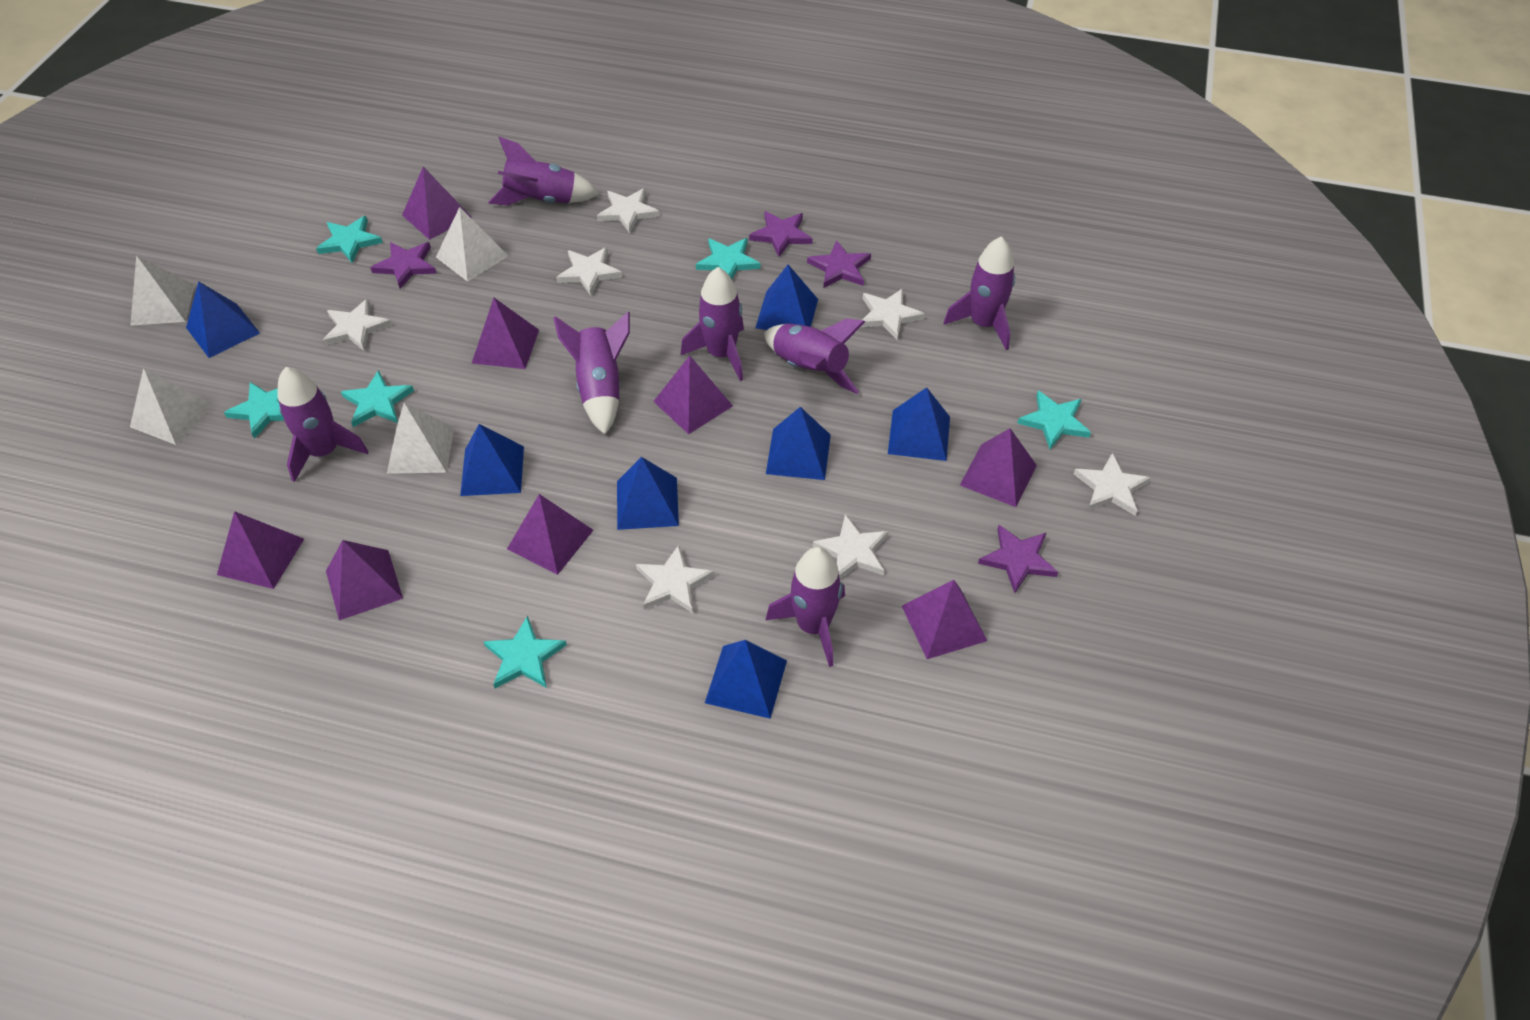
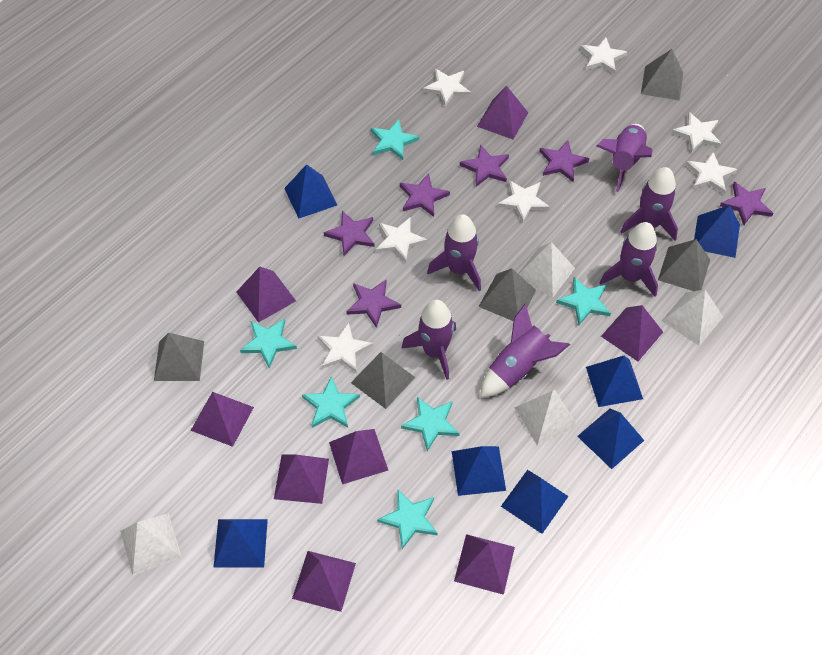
grey pyramid: none = 0 -> [154,333,204,381] [351,352,415,409] [479,269,536,321] [641,49,683,101] [658,239,710,291] = 5
purple rocket: [277,367,369,482] [488,137,599,205] [553,312,630,434] [680,267,744,381] [764,318,865,394] [766,547,845,667] [943,236,1015,350] = 7 -> [401,300,456,380] [427,214,481,291] [480,304,570,398] [597,124,653,192] [599,222,658,297] [620,167,678,240] = 6
purple star: [370,242,437,289] [749,211,812,257] [807,240,871,288] [978,525,1058,593] = 4 -> [324,211,375,256] [346,280,401,328] [400,173,450,217] [460,144,509,187] [539,141,589,182] [720,182,773,225] = 6

